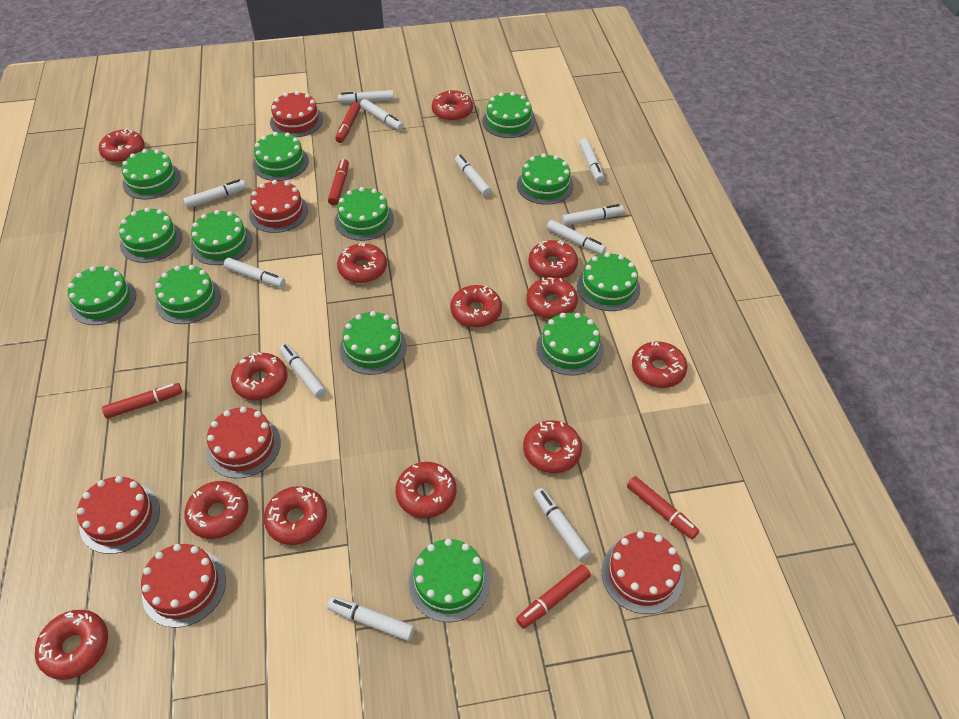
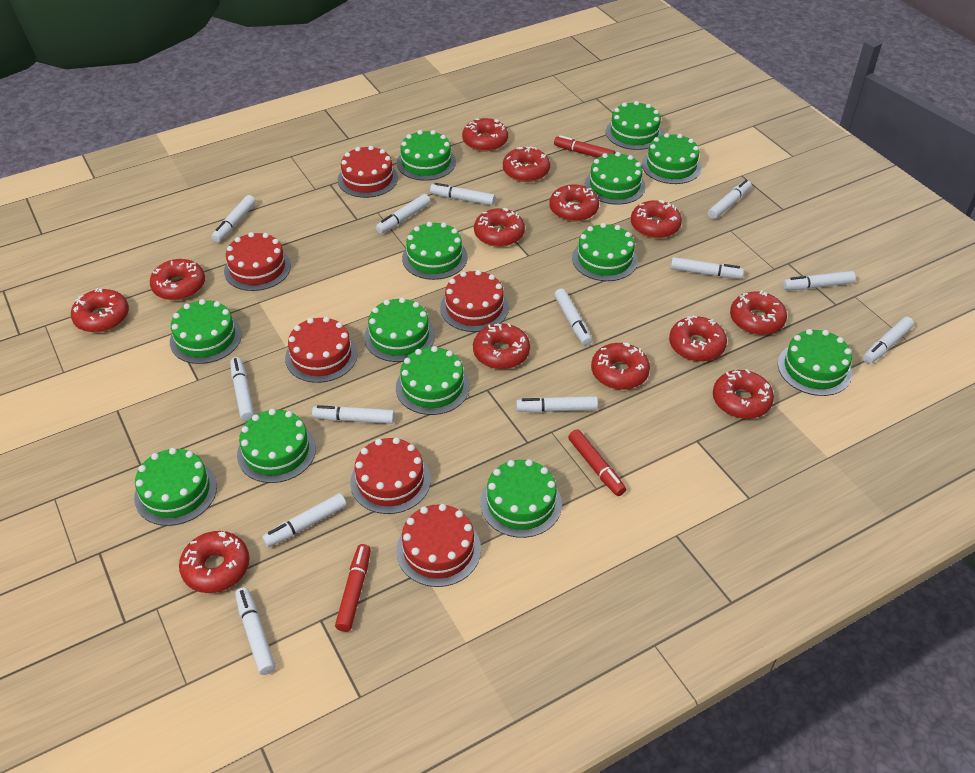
red marker: [102,383,182,419] [328,159,349,206] [335,102,361,143] [516,564,591,629] [627,476,699,539] = 5 -> [335,544,371,632] [554,135,615,158] [568,429,626,496] = 3
white marker: [183,179,246,208] [224,258,285,288] [279,344,326,398] [327,597,414,641] [338,90,394,103] [360,99,404,131] [455,155,492,196] [534,488,591,561] [547,220,606,254] [562,204,624,226] [579,138,604,183] = 11 -> [211,195,256,242] [230,357,255,421] [235,587,275,675] [262,493,347,547] [312,405,395,424] [376,194,430,234] [430,183,495,206] [516,396,598,413] [554,289,592,346] [671,257,744,279] [708,179,752,219] [783,271,856,290] [863,317,914,364] = 13

